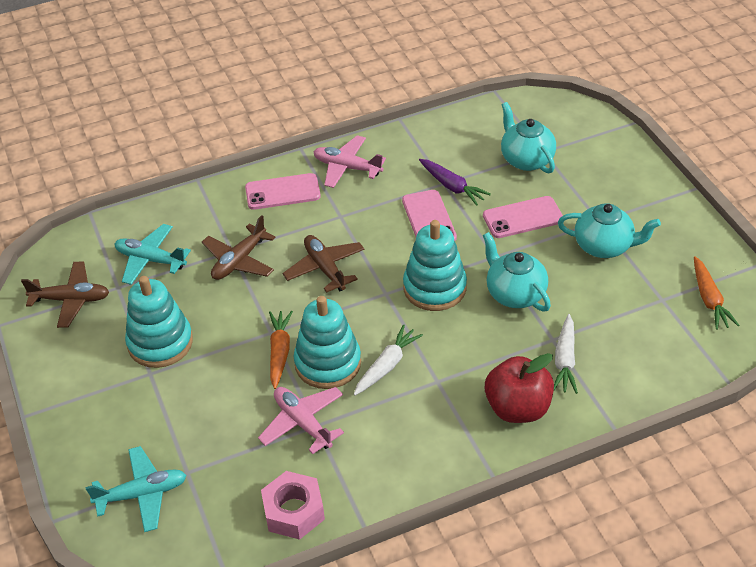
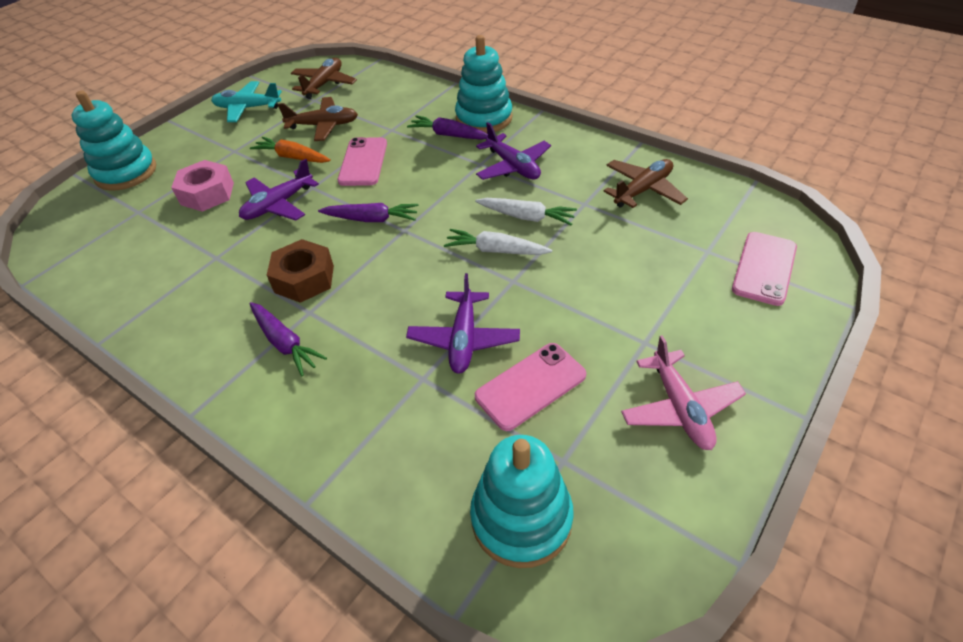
brown nut: none = 0 -> [267,239,334,303] = 1
orange carrot: [269,311,293,389] [694,256,739,330] = 2 -> [250,137,331,163] = 1
pink plane: [258,387,344,454] [314,135,386,188] = 2 -> [621,335,746,450] = 1
purple carrot: [419,159,491,206] = 1 -> [249,302,327,376] [318,203,419,222] [407,115,488,140] = 3
purple plane: none = 0 -> [239,159,319,221] [406,273,520,374] [476,122,551,180] = 3
red apple: [485,353,554,423] = 1 -> none = 0
turquoise plane: [85,446,186,532] [114,224,191,285] = 2 -> [211,81,282,122] = 1
turquoise teapot: [483,232,551,312] [501,102,556,174] [558,203,661,258] = 3 -> none = 0

